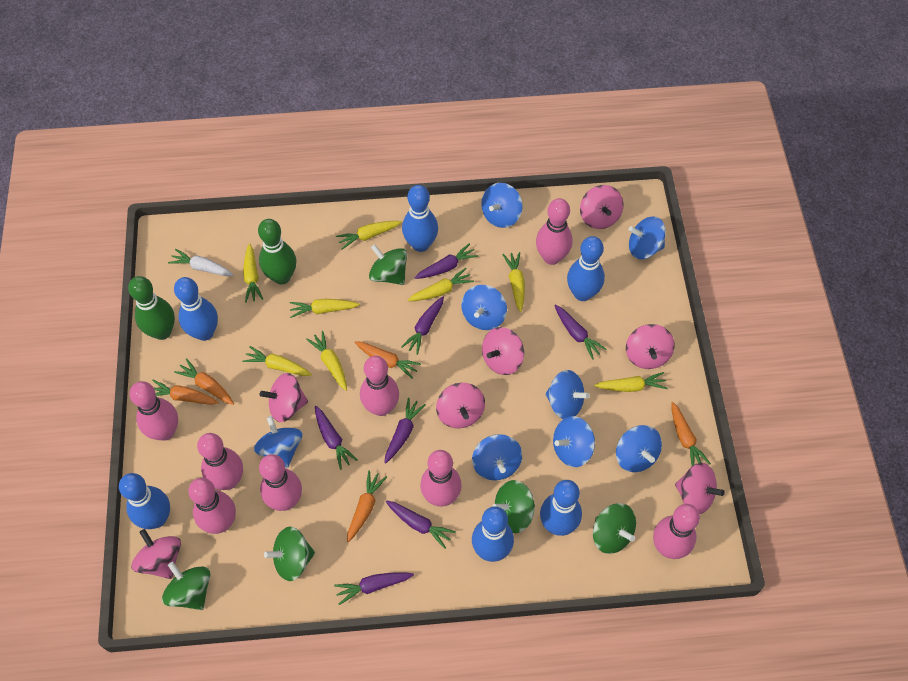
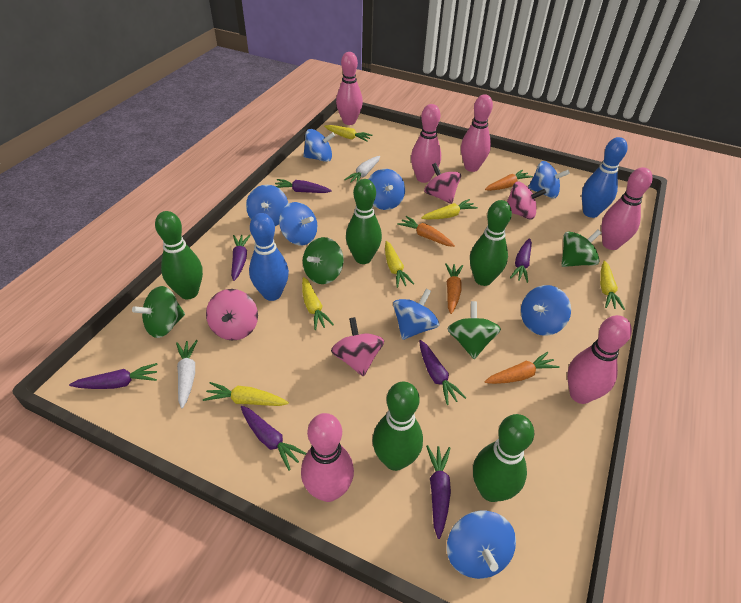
blue bowling pin: [119,473,170,529] [174,277,218,341] [402,185,438,252] [472,506,514,562] [540,480,582,536] [567,236,605,301] = 6 -> [249,213,289,301] [582,137,628,218] = 2
green bowling pin: [128,276,175,340] [258,219,296,284] = 2 -> [155,211,203,299] [346,179,382,264] [373,381,423,471] [470,200,512,286] [473,414,534,502] = 5
green spinning top: [162,562,211,610] [264,527,315,581] [369,244,407,285] [492,480,535,533] [593,503,636,554] = 5 -> [132,286,185,338] [303,237,344,284] [448,301,501,359] [562,230,602,267] = 4
orange carrot: [152,380,219,405] [174,358,234,405] [347,470,387,542] [354,341,421,379] [671,402,711,466] = 5 -> [397,216,455,247] [445,263,463,314] [484,352,560,384] [485,169,533,191] = 4
pink bowling pin: [130,381,178,441] [188,478,236,534] [197,433,243,490] [259,454,302,511] [360,356,399,416] [420,450,462,507] [536,198,573,265] [653,504,700,559] = 8 -> [301,413,354,502] [336,52,363,125] [411,104,441,183] [461,94,493,172] [567,315,632,404] [601,167,653,250] = 6
pink spinning top: [132,529,181,579] [260,373,308,422] [436,383,485,428] [482,327,524,375] [580,185,623,229] [626,324,675,369] [675,463,725,514] = 7 -> [206,289,258,340] [331,317,384,377] [424,163,461,204] [507,181,546,219] = 4
white carrot: [168,249,234,276] = 1 -> [176,340,198,408] [344,156,380,184] = 2
yellow carrot: [242,346,312,376] [243,243,264,303] [289,299,360,318] [306,331,347,391] [336,221,402,250] [408,268,474,301] [502,252,525,312] [594,372,668,392] = 8 -> [203,382,289,406] [302,277,334,330] [324,125,373,142] [385,241,414,288] [421,199,478,220] [600,260,625,310] = 6

